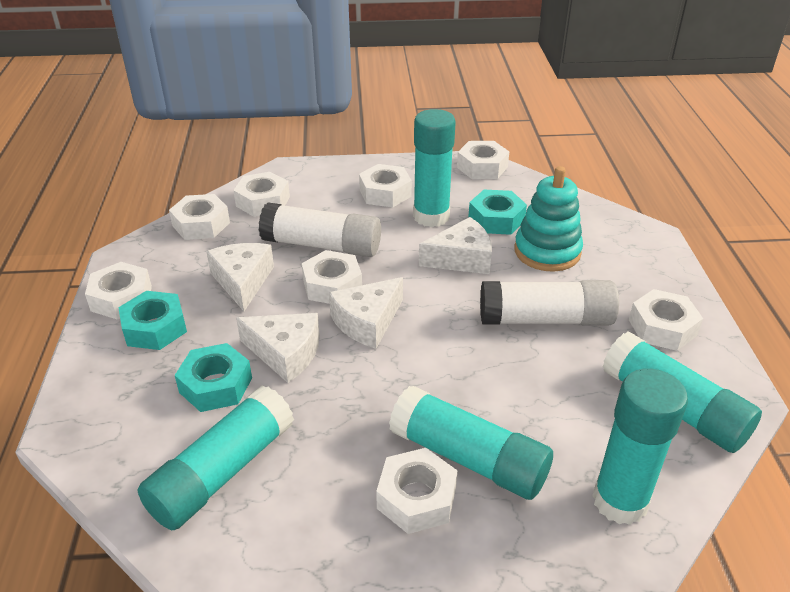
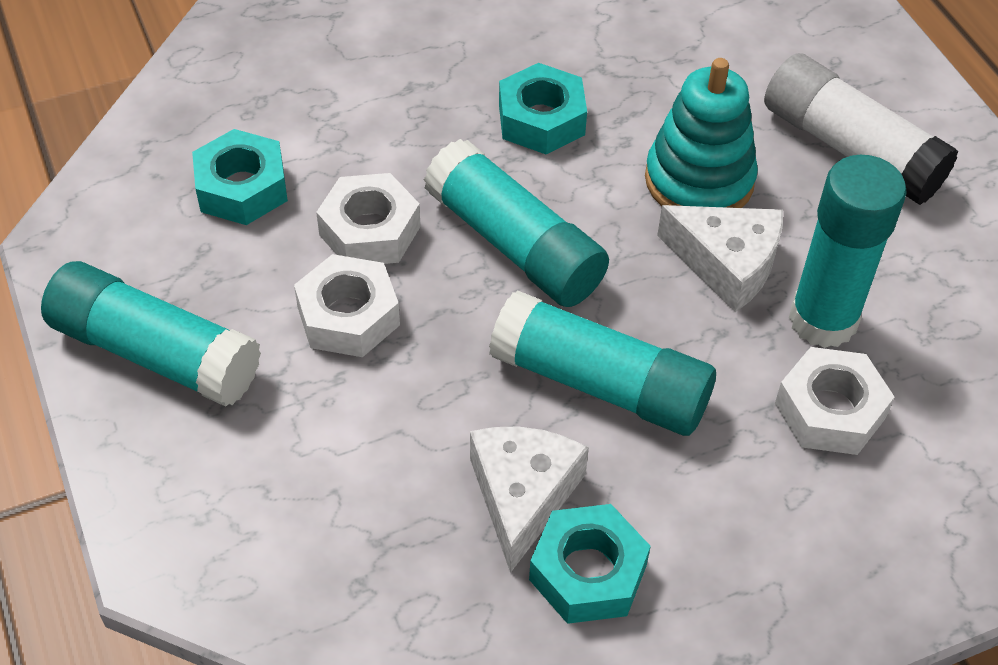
turquoise glue stick: [137,386,294,530] [389,386,553,500] [413,109,456,227] [592,368,688,525] [603,332,762,453] = 5 -> [41,261,261,407] [424,139,609,307] [489,290,716,436] [789,155,907,348] = 4
white cheese: [206,243,274,311] [236,313,320,383] [329,277,403,349] [419,217,492,274] = 4 -> [470,427,589,573] [657,205,783,312] = 2
white glue stick: [259,202,381,257] [480,280,619,325] = 2 -> [764,53,958,205] = 1
white nut: [85,262,152,320] [169,194,230,240] [233,172,290,217] [302,250,362,304] [359,164,412,208] [376,448,458,534] [457,141,509,179] [629,289,703,351] = 8 -> [294,254,400,357] [316,173,421,264] [775,347,894,455] = 3

